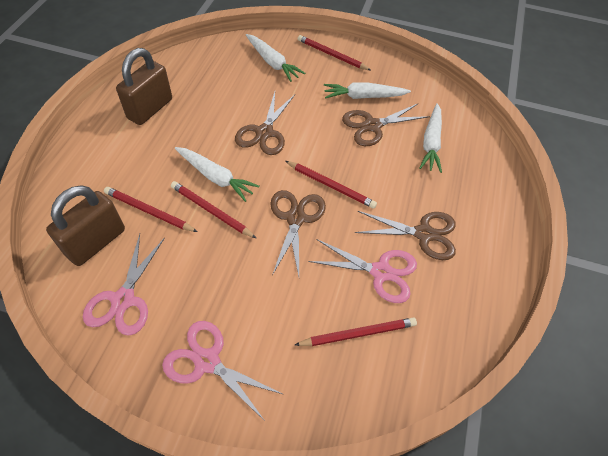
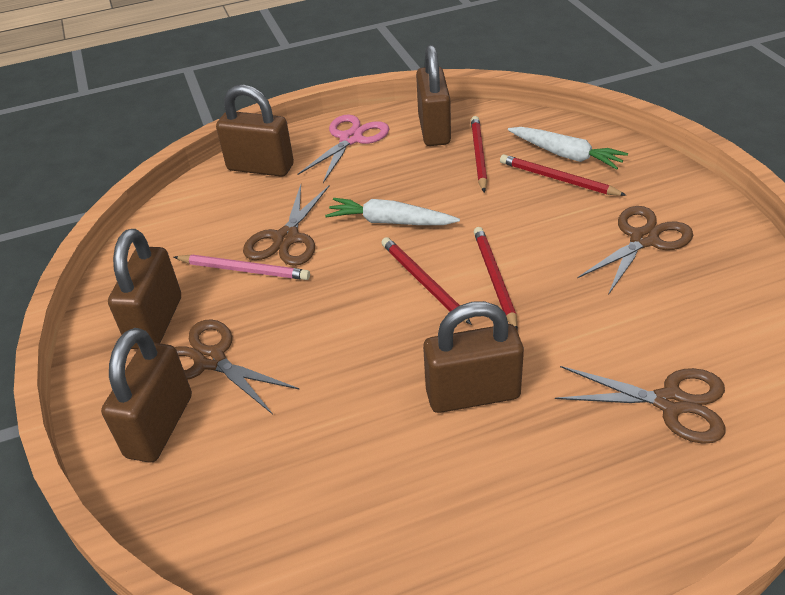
brown padlock: [46,185,125,266] [116,48,172,125] = 2 -> [101,328,192,462] [108,229,181,349] [216,84,294,177] [416,45,451,146] [423,301,524,413] = 5
pink pencil: none = 0 -> [174,255,310,280] = 1
pink scissors: [83,234,165,336] [162,321,282,421] [308,239,417,303] = 3 -> [297,115,389,183] = 1
red pencil: [104,187,198,232] [171,181,256,238] [285,161,377,209] [295,317,417,346] [298,35,371,70] = 5 -> [381,237,472,325] [471,116,487,192] [474,227,518,330] [500,154,627,196] = 4
white carrot: [175,147,260,202] [246,34,305,82] [324,82,411,99] [419,103,442,173] = 4 -> [325,198,460,225] [508,127,628,170] = 2

